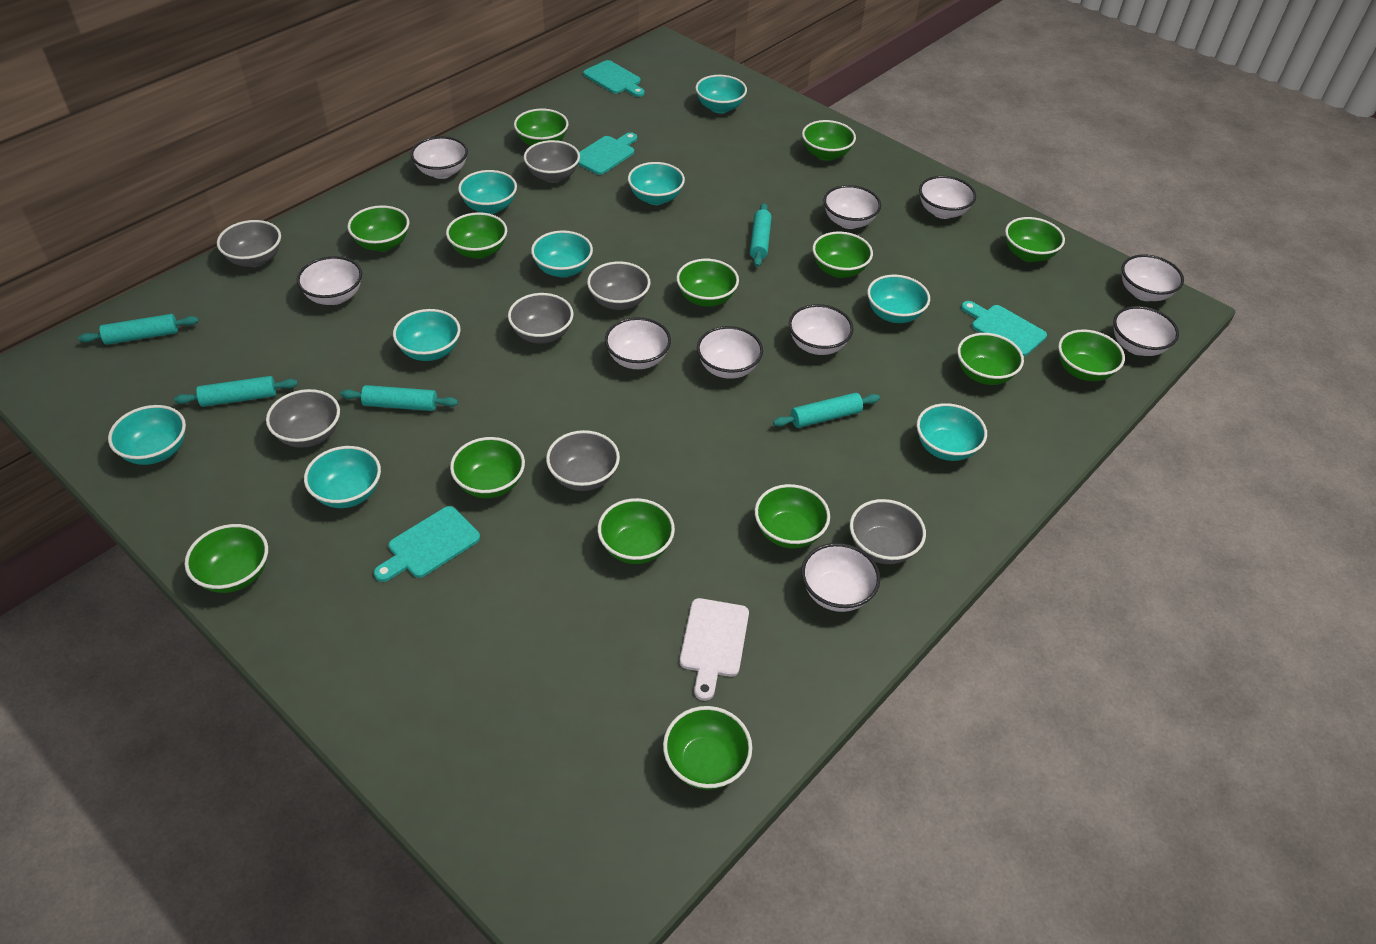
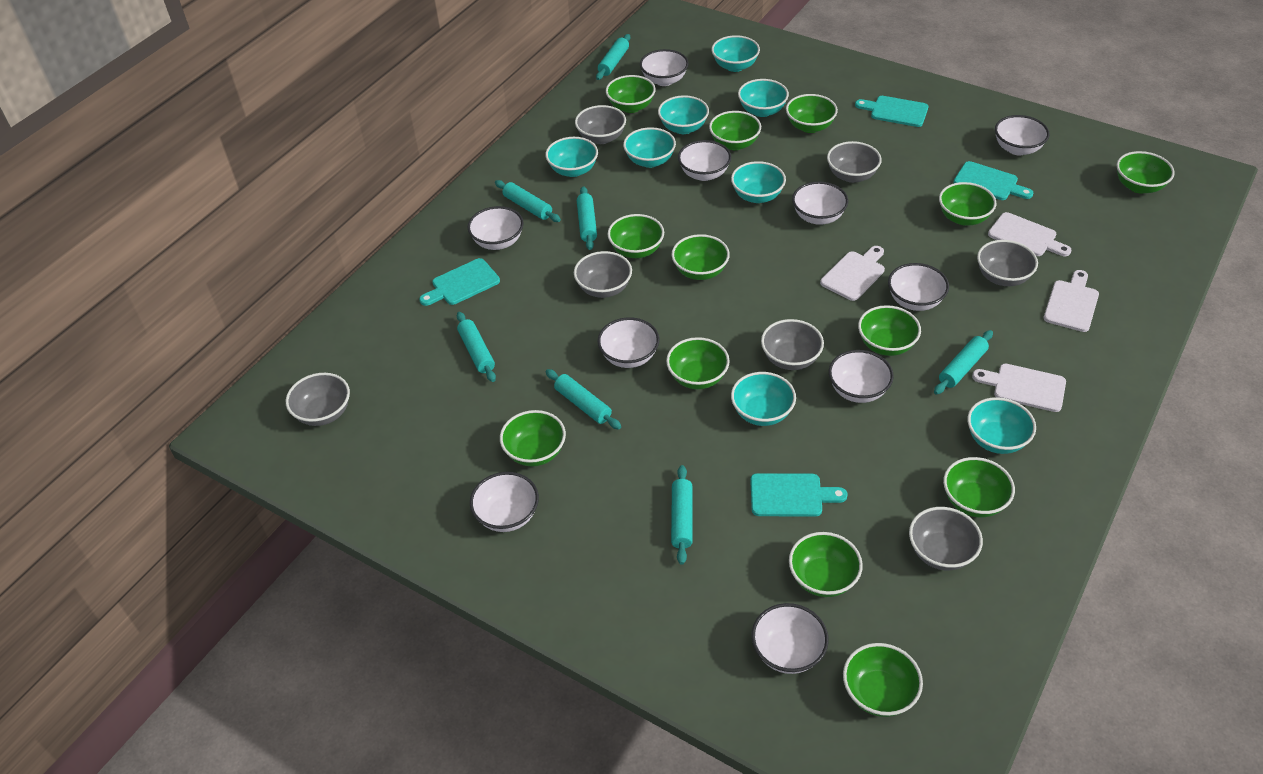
green bowl: [185,524,268,593] [347,205,409,252] [446,212,507,259] [450,437,525,498] [514,109,569,146] [598,498,675,564] [663,706,752,790] [676,259,739,307] [755,484,830,549] [802,120,856,161] [812,232,873,278] [957,333,1024,385] [1005,217,1065,262] [1058,329,1125,381] = 14 -> [500,410,566,466] [606,75,656,113] [608,214,664,258] [666,337,730,389] [672,234,730,280] [709,111,761,150] [786,94,838,133] [789,532,863,597] [843,643,923,717] [858,305,921,356] [939,182,996,226] [943,457,1015,518] [1116,151,1175,194] = 13
turquoise bowl: [108,405,186,465] [304,446,381,508] [393,309,460,361] [458,170,517,214] [531,230,593,278] [628,162,685,205] [695,75,747,113] [867,275,930,323] [917,403,987,461] = 9 -> [545,137,598,177] [623,127,676,168] [658,95,709,134] [712,35,760,72] [731,161,786,203] [731,372,796,426] [738,79,789,117] [967,397,1036,454] = 8
turquoise rolling pin: [78,314,199,345] [174,376,298,407] [341,385,458,411] [750,203,772,267] [773,393,880,428] = 5 -> [457,312,496,382] [495,180,561,222] [545,369,621,429] [577,186,597,250] [596,34,630,80] [671,465,693,565] [934,330,993,395] = 7
white cutting board: [680,598,749,701] = 1 -> [820,246,885,301] [972,364,1066,412] [988,212,1072,256] [1044,270,1099,332] = 4

